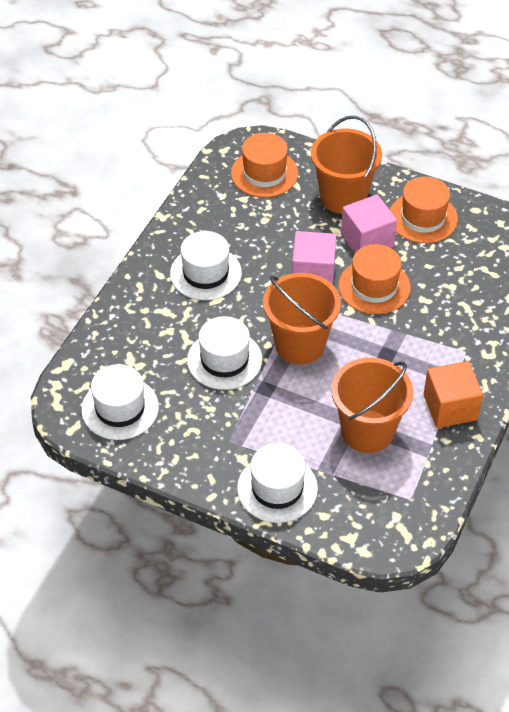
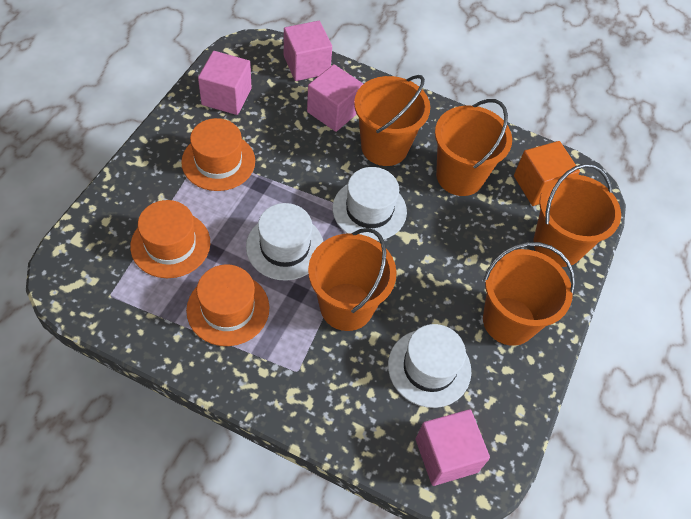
orange bucket: [263,273,341,365] [311,116,382,214] [331,358,413,453] = 3 -> [308,228,397,331] [354,75,430,166] [435,99,512,196] [483,242,575,346] [533,164,621,267] = 5
pink cube: [292,231,336,284] [341,195,397,253] = 2 -> [198,51,252,115] [284,21,332,81] [307,64,363,132] [415,409,490,486] = 4
white hat: [81,364,159,440] [170,231,242,300] [187,316,262,390] [237,443,318,523] = 4 -> [246,203,323,281] [332,167,407,241] [388,324,471,408] = 3

